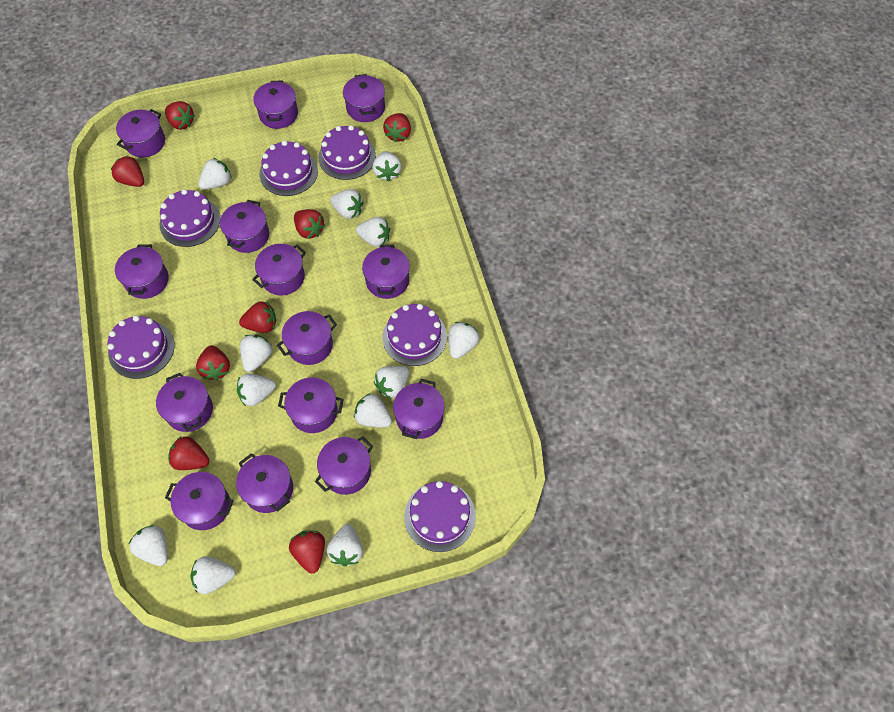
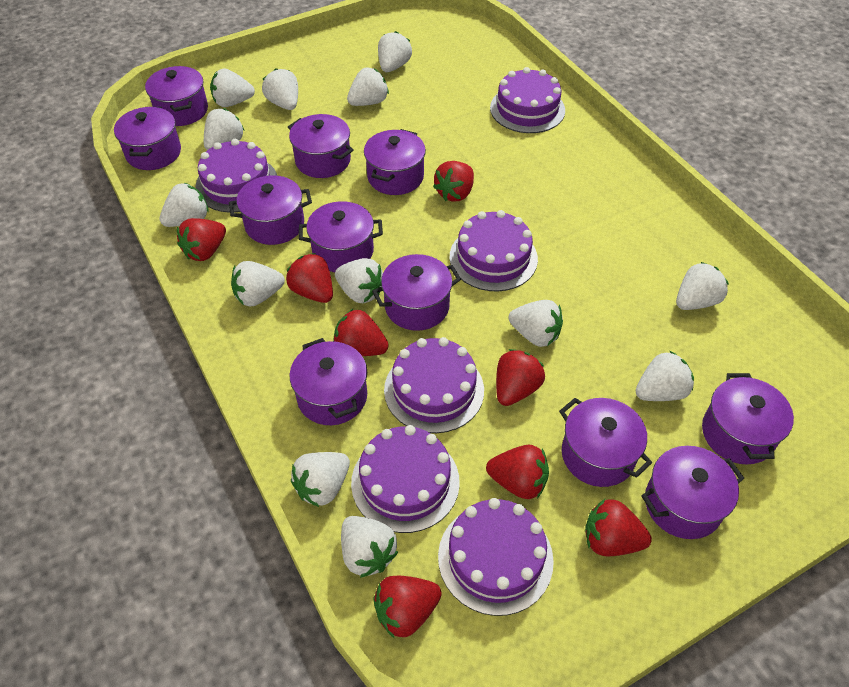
purple pot: [115,244,169,299] [116,109,165,158] [156,373,213,432] [165,472,234,530] [220,200,269,253] [236,453,293,513] [252,244,306,296] [253,81,298,129] [277,311,337,365] [278,378,344,433] [315,436,373,495] [343,74,385,122] [362,244,410,299] [393,379,445,439] = 14 -> [114,107,181,170] [145,66,208,126] [229,175,312,245] [288,114,354,178] [289,338,367,425] [299,201,383,272] [364,129,426,195] [372,254,461,331] [559,398,652,487] [641,446,744,539] [702,373,794,464] = 11
white strawberry: [129,525,168,566] [191,556,236,594] [198,158,232,189] [237,373,276,406] [240,335,272,372] [327,524,363,566] [330,189,364,219] [354,393,392,428] [356,217,390,247] [373,151,401,181] [374,366,410,399] [448,322,480,359] = 12 -> [159,183,209,227] [204,108,245,150] [210,68,255,107] [231,261,285,306] [262,68,298,110] [291,452,350,507] [335,258,383,303] [341,516,398,578] [347,68,389,106] [378,31,412,72] [508,300,563,347] [636,351,694,401] [676,262,729,310] = 13

